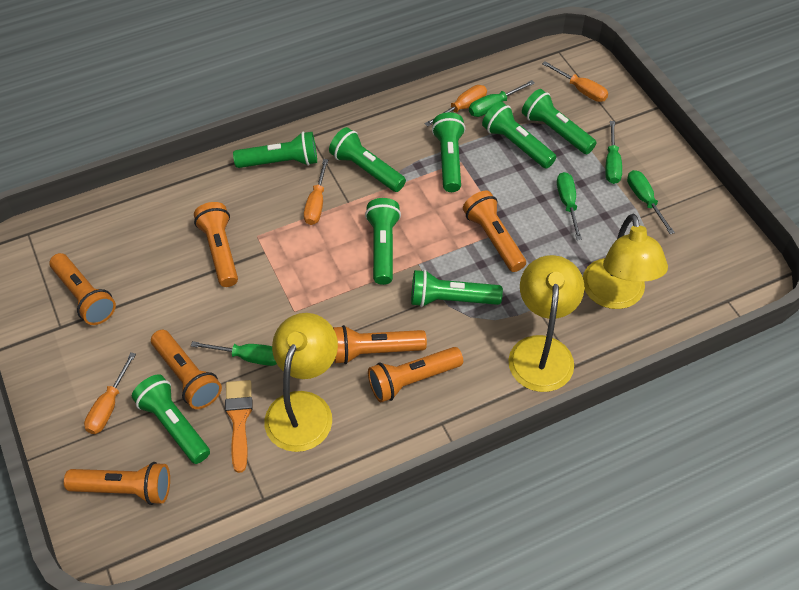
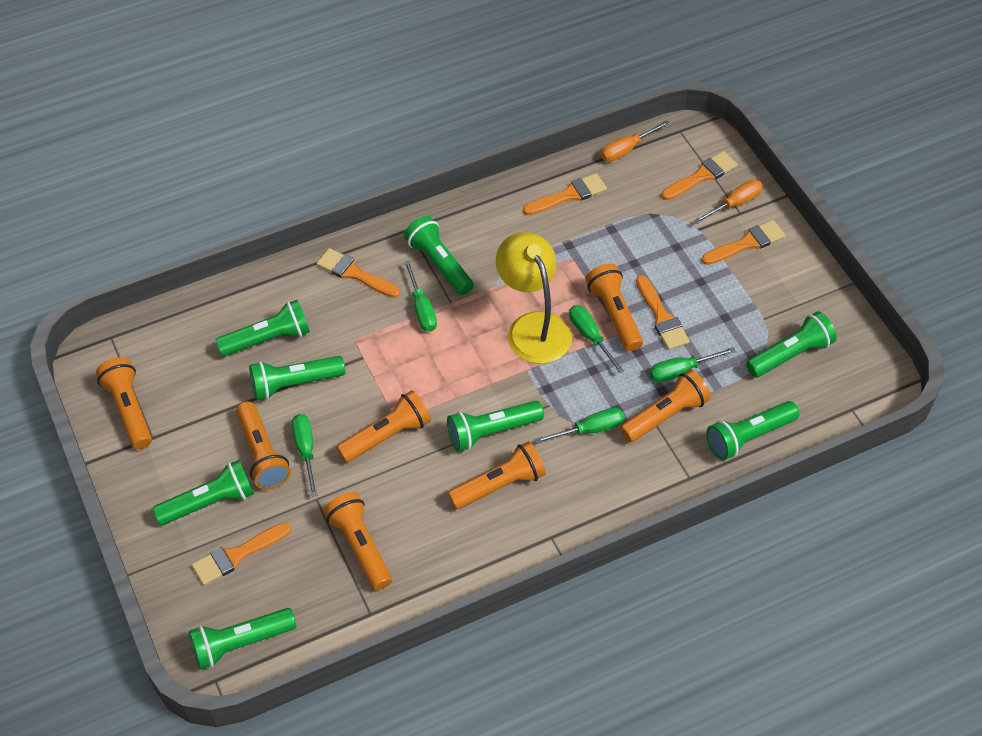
orange brush: [225,380,253,473] = 1 -> [192,523,291,585] [316,248,400,298] [523,173,607,215] [636,275,690,350] [661,151,737,200] [702,220,786,265] = 6
orange screwdriver: [84,352,136,434] [304,159,328,225] [425,85,487,127] [542,61,608,102] = 4 -> [601,120,670,162] [694,179,763,224] = 2
yellow lamp: [264,313,338,452] [508,255,584,392] [583,214,668,309] = 3 -> [496,232,572,364] = 1

